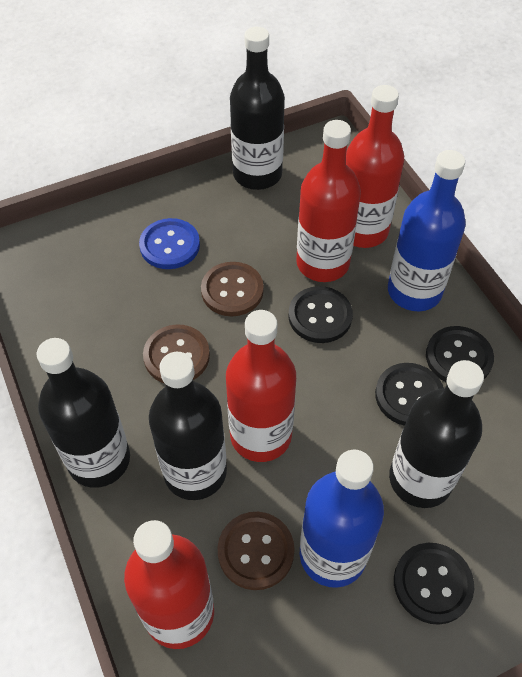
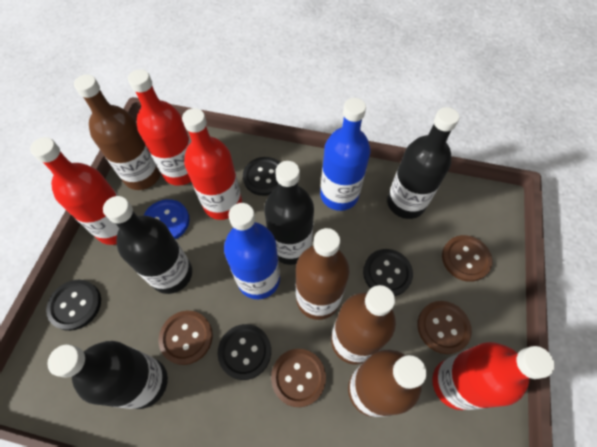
brown bottle: none = 0 -> [74,74,161,190] [296,228,349,320] [331,285,396,364] [348,350,427,417] = 4
brown button: [143,324,210,383] [201,262,264,316] [217,512,295,590] = 3 -> [159,311,213,365] [271,349,326,407] [417,301,472,354] [442,235,492,282] = 4

